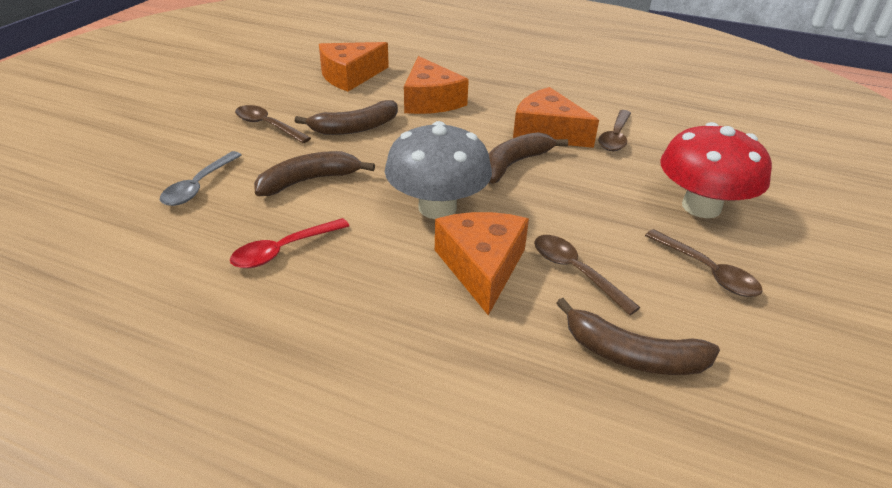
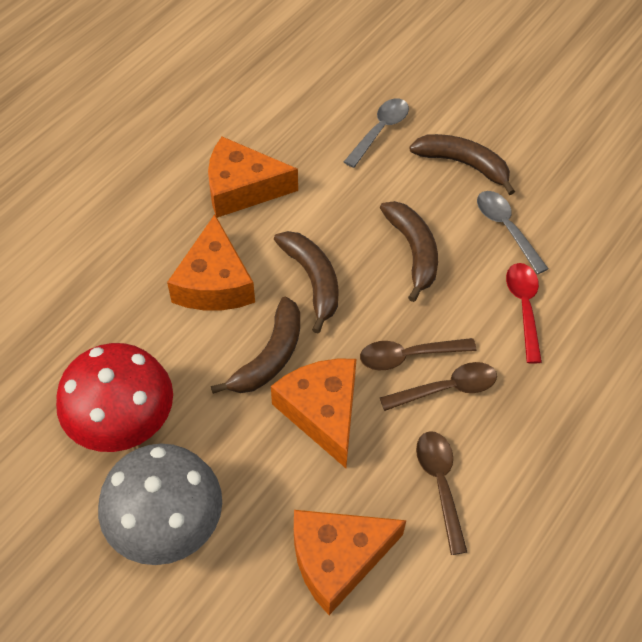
brown spoon: [235,105,311,143] [534,235,641,315] [598,110,631,151] [645,229,763,297] = 4 -> [360,338,476,370] [380,362,497,411] [416,431,467,555] = 3
grey spoon: [160,151,242,206] = 1 -> [344,98,409,168] [477,191,549,274] = 2

